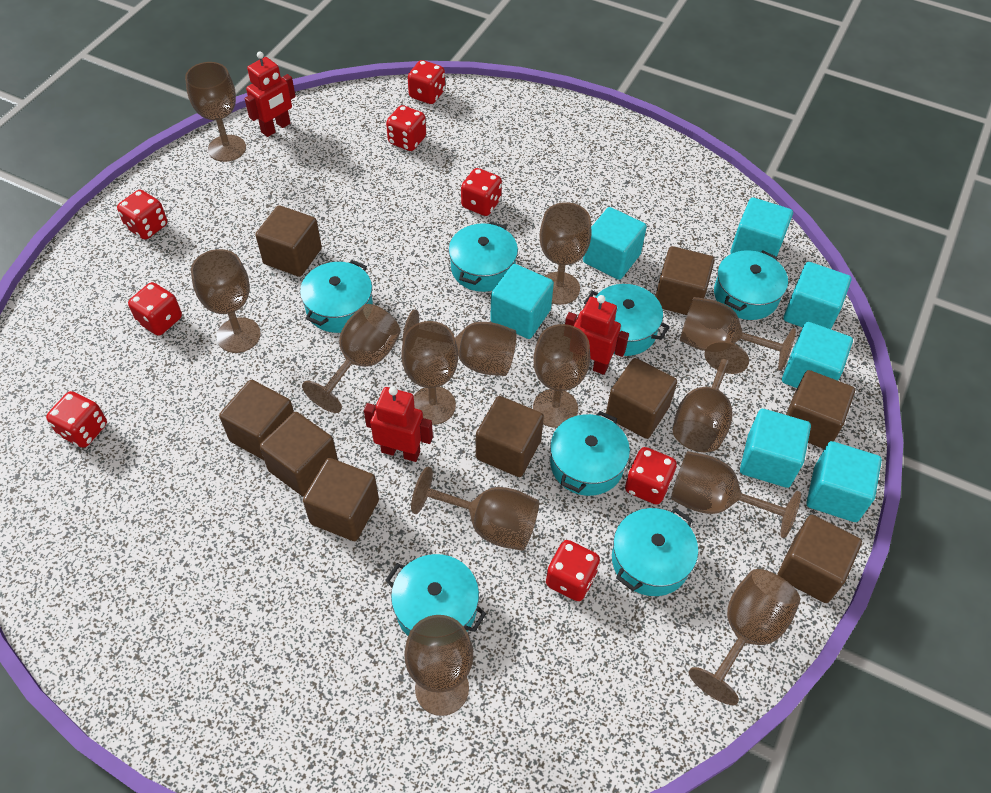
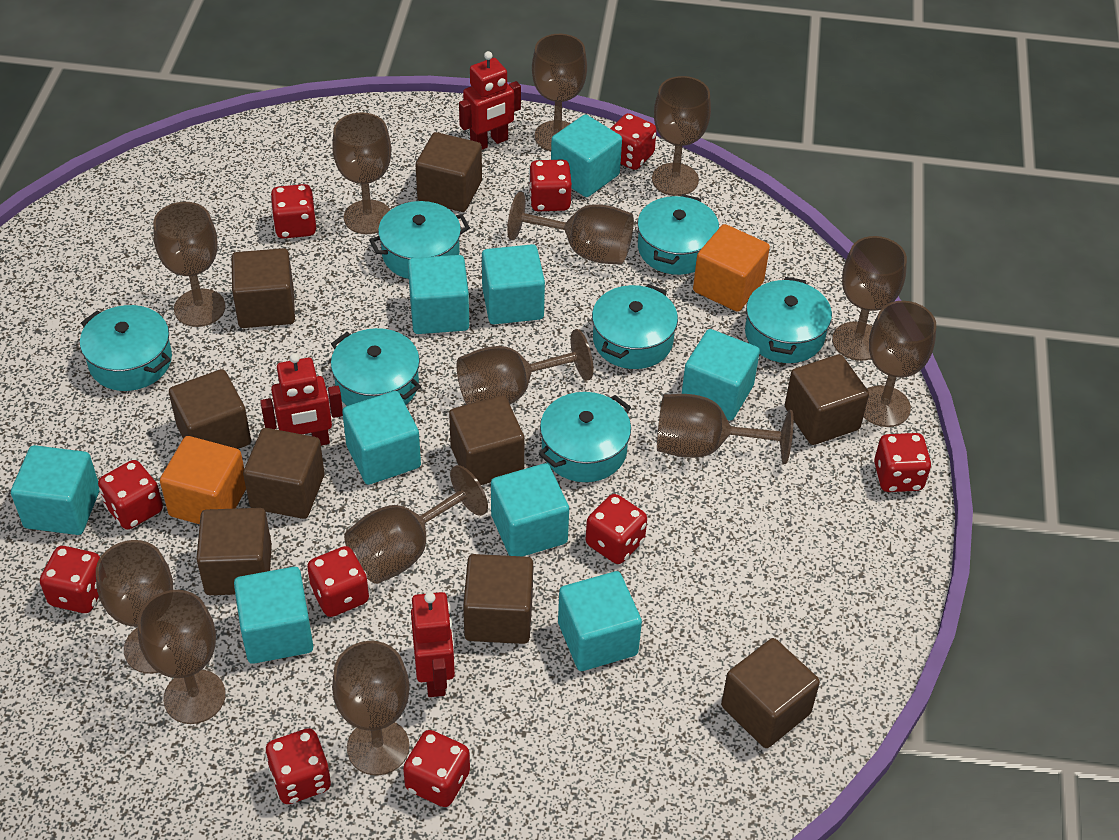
orange cube: none = 0 -> [160,436,246,524] [693,224,770,312] = 2
red dice: [46,391,107,448] [117,190,167,240] [128,282,182,336] [386,105,426,151] [408,60,445,104] [461,168,502,216] [546,540,600,601] [625,447,677,505] = 8 -> [40,546,100,613] [98,460,163,529] [265,728,331,804] [270,184,316,239] [307,546,369,617] [403,730,470,807] [529,160,572,211] [586,494,647,564] [610,113,657,170] [874,433,932,492] = 10
turquoise cube: [490,264,554,339] [583,207,647,280] [730,197,793,257] [740,409,811,488] [782,322,853,388] [784,262,851,329] [807,441,882,522] = 7 -> [11,445,99,535] [234,567,313,664] [342,391,421,485] [408,255,469,334] [482,244,545,324] [491,463,569,556] [551,114,622,197] [558,571,642,671] [682,329,760,421] = 9

